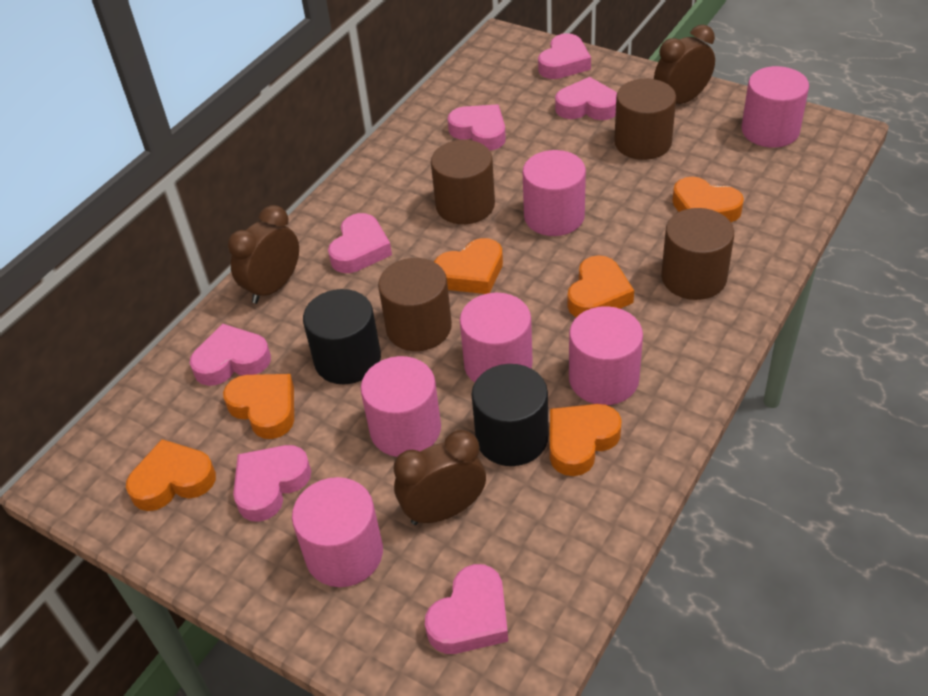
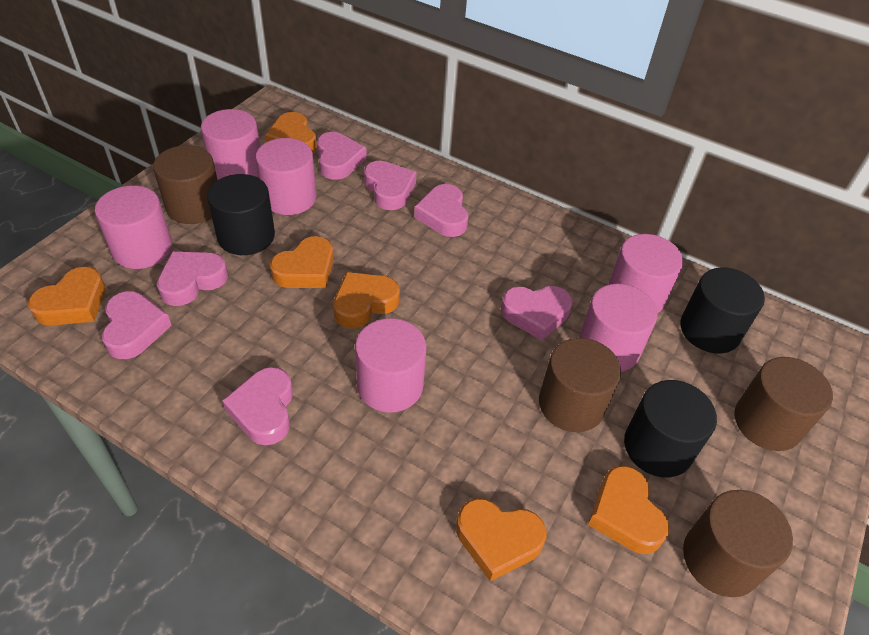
black cylinder: [303,289,381,384] [471,364,548,466] = 2 -> [207,174,275,255] [624,380,717,477] [680,267,765,354] = 3
brown clock: [228,205,299,304] [394,430,486,525] [654,25,715,104] = 3 -> none = 0

